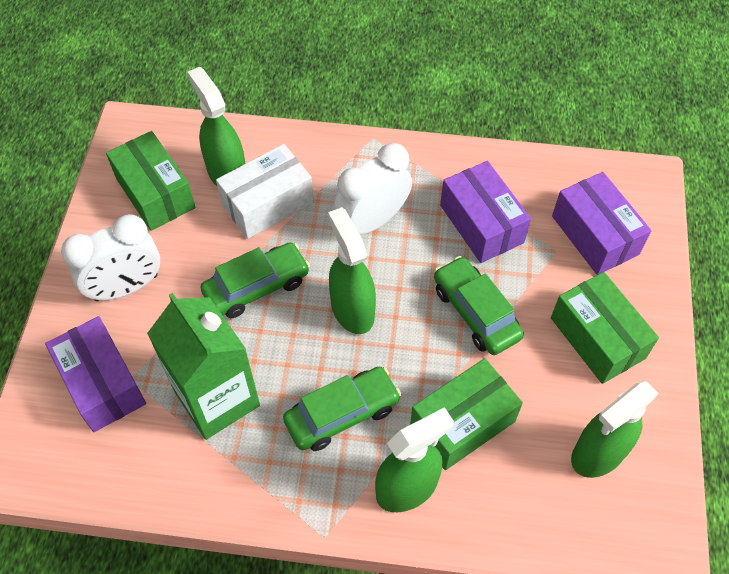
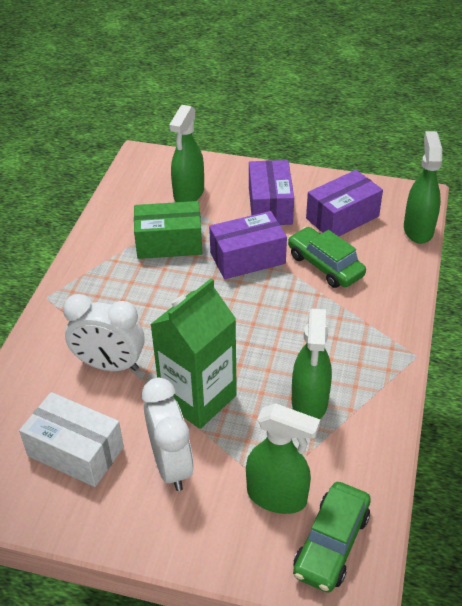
green box: [106,131,196,231] [410,358,523,470] [551,272,659,384] = 3 -> [134,201,202,259] = 1
green car: [200,242,310,318] [283,367,401,451] [434,256,524,355] = 3 -> [288,227,366,288] [293,482,371,592] = 2

